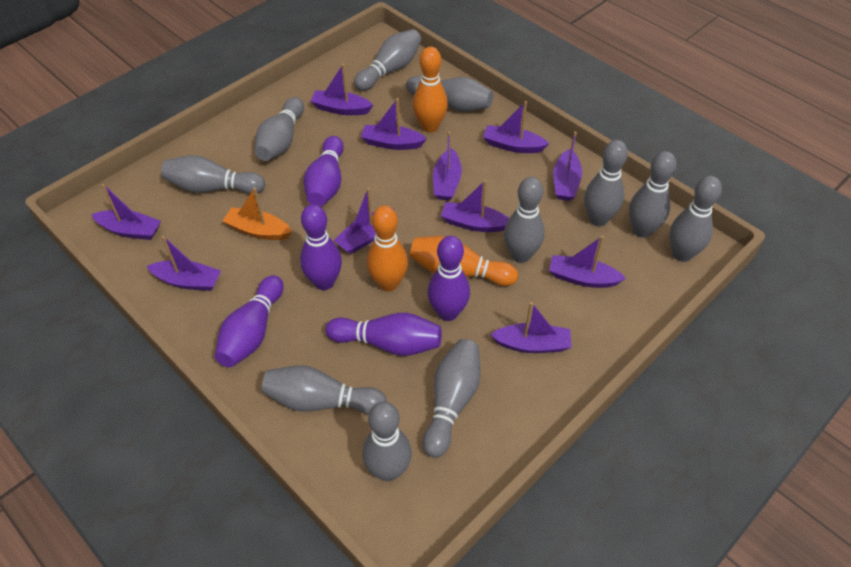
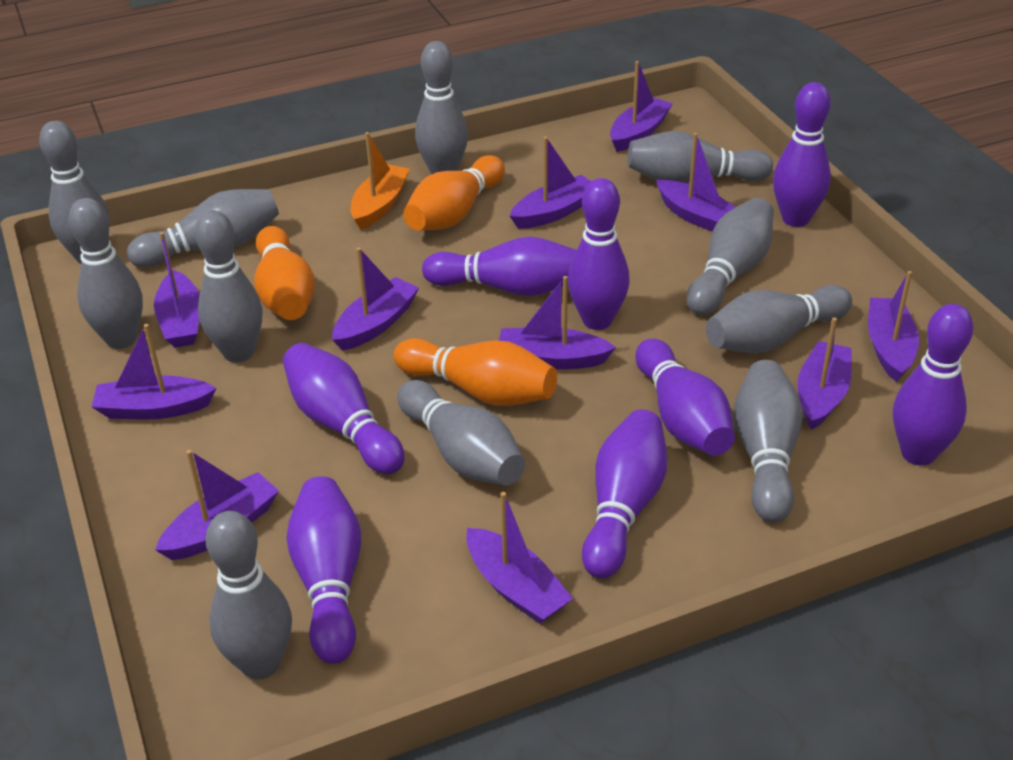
purple bowling pin: [215,275,284,367] [300,204,342,290] [304,136,344,207] [326,313,442,356] [428,236,470,321] = 5 -> [283,343,405,474] [286,476,361,664] [422,237,577,296] [568,178,630,330] [582,409,667,578] [635,339,735,456] [773,82,831,227] [893,304,973,466] = 8

